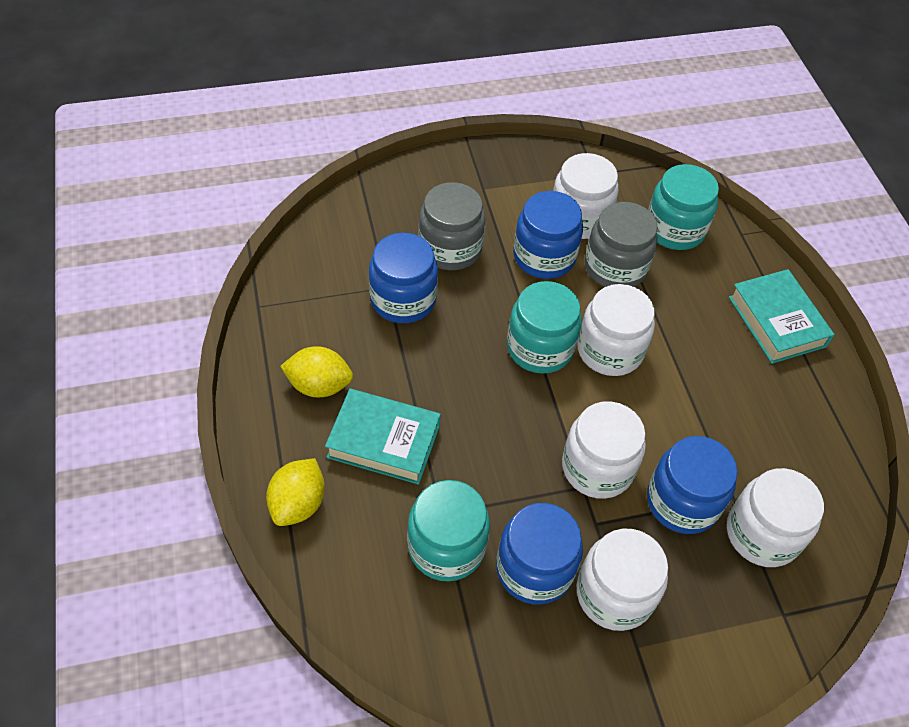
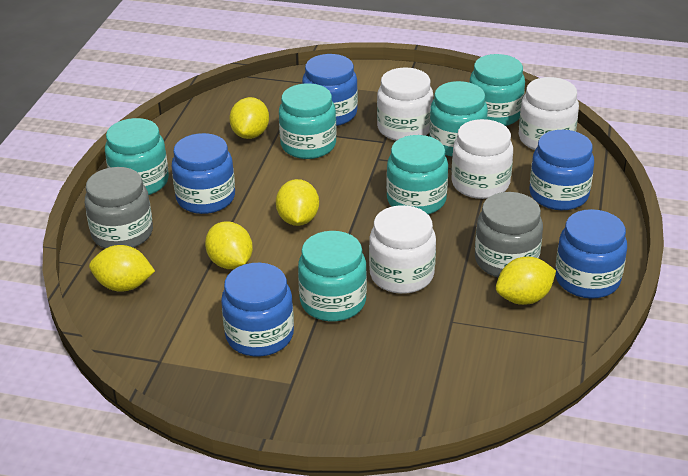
blue jar: [369,233,438,323] [496,503,583,604] [513,191,583,279] [647,436,738,534] = 4 -> [172,133,235,214] [221,263,294,356] [302,54,358,126] [529,130,594,210] [555,209,627,299] = 5
turquoise book: [325,389,441,485] [729,269,835,364] = 2 -> none = 0
turquoise jar: [407,480,490,581] [507,281,582,374] [648,164,719,250] = 3 -> [105,118,169,195] [279,83,337,159] [298,231,367,321] [386,135,448,215] [429,81,488,156] [469,54,525,126] = 6
white jar: [553,153,618,239] [562,401,646,499] [577,284,655,376] [577,529,668,631] [727,468,824,567] = 5 -> [369,205,436,294] [377,67,433,141] [451,119,513,199] [519,77,579,150] = 4
yellow lemon: [266,458,325,526] [280,346,353,397] = 2 -> [89,245,155,291] [205,221,253,269] [229,97,269,139] [276,179,319,226] [496,257,556,305] = 5

